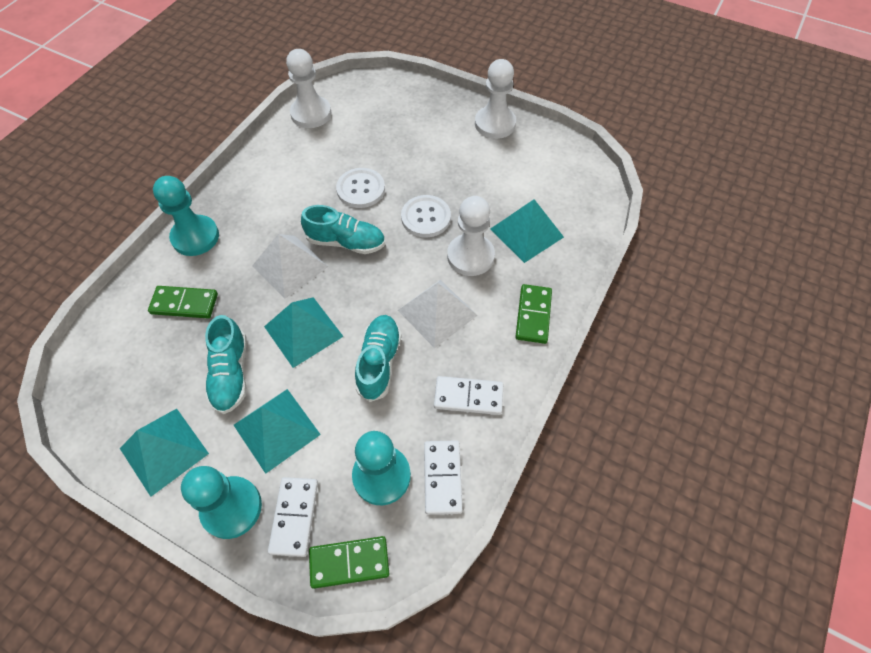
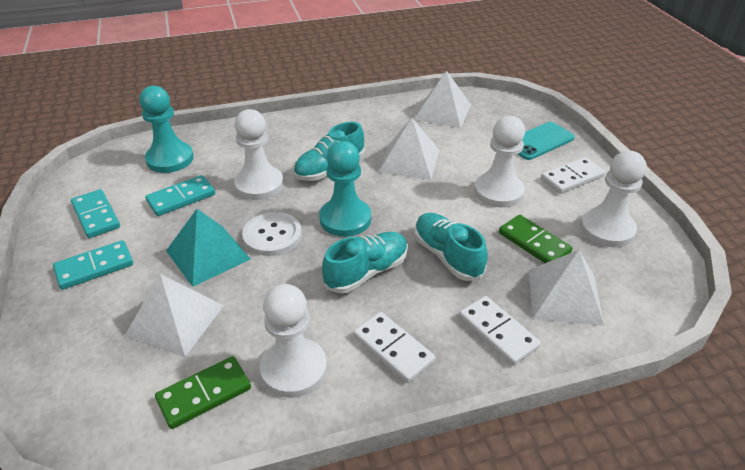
green domino: [148,286,218,318] [309,536,389,589] [515,284,552,344] = 3 -> [155,356,251,429] [499,215,573,263] = 2
turquoise domino: none = 0 -> [53,240,133,290] [71,189,120,238] [145,175,215,216] = 3
turquoise pawn: [153,176,219,256] [181,466,262,539] [352,431,411,505] = 3 -> [139,86,194,173] [319,141,371,237] = 2
turquoise phone: none = 0 -> [518,122,575,160] = 1
turquoise pyramid: [120,409,209,497] [234,389,321,474] [264,297,344,368] [491,199,564,263] = 4 -> [166,209,251,287] = 1
white button: [336,168,385,208] [401,195,451,237] = 2 -> [242,212,302,256] = 1
white pawn: [286,49,331,128] [447,196,495,276] [475,59,516,139] = 3 -> [234,109,284,200] [259,284,327,398] [474,116,525,207] [580,151,646,247] = 4
white pyramid: [252,234,328,299] [398,280,478,348] = 2 -> [125,274,224,357] [379,118,439,180] [414,71,471,128] [529,250,604,326] = 4

